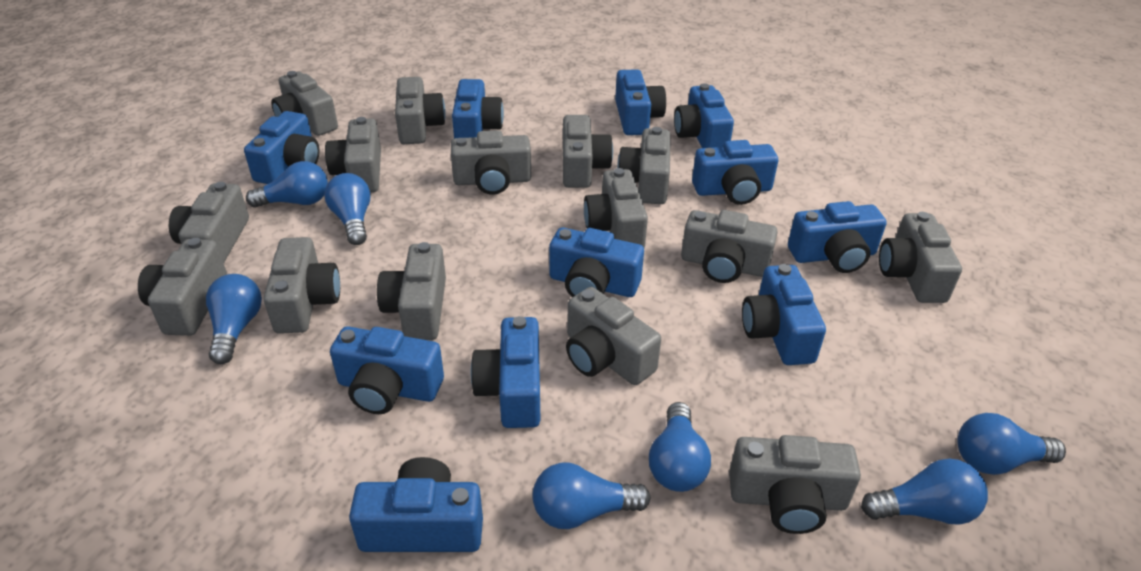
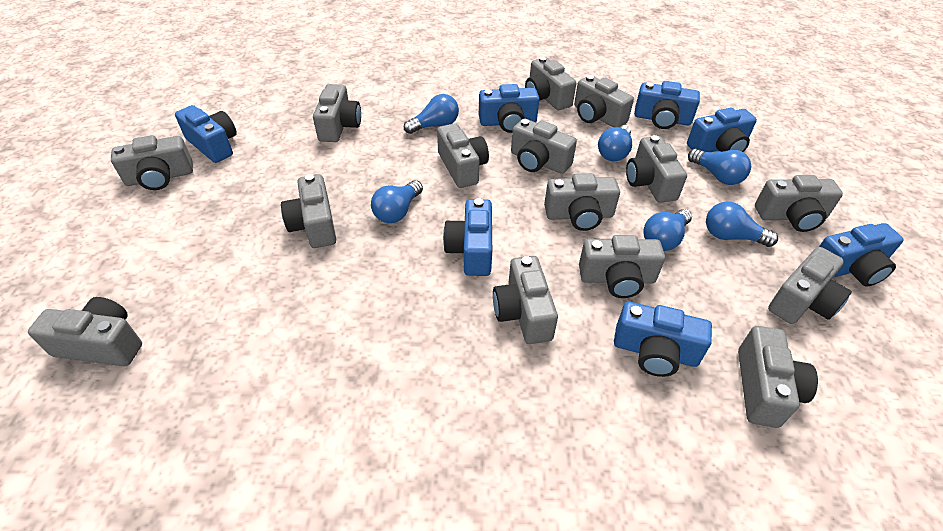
blue camera: [244,111,319,184] [330,326,444,414] [349,457,483,552] [452,79,504,139] [470,316,540,428] [549,227,644,297] [615,69,666,135] [674,83,734,148] [692,140,778,205] [742,264,826,365] [788,201,887,273] = 11 -> [175,105,237,163] [443,198,492,276] [479,84,539,133] [614,302,712,377] [634,81,700,129] [687,108,757,152] [819,223,904,287] = 7
blue light bulb: [206,274,262,364] [246,161,328,208] [324,173,371,245] [533,463,650,529] [649,402,711,492] [861,459,988,525] [957,413,1066,475] = 7 -> [371,180,423,223] [404,94,459,134] [598,125,632,161] [643,209,692,251] [688,149,751,185] [706,202,778,247] = 6

